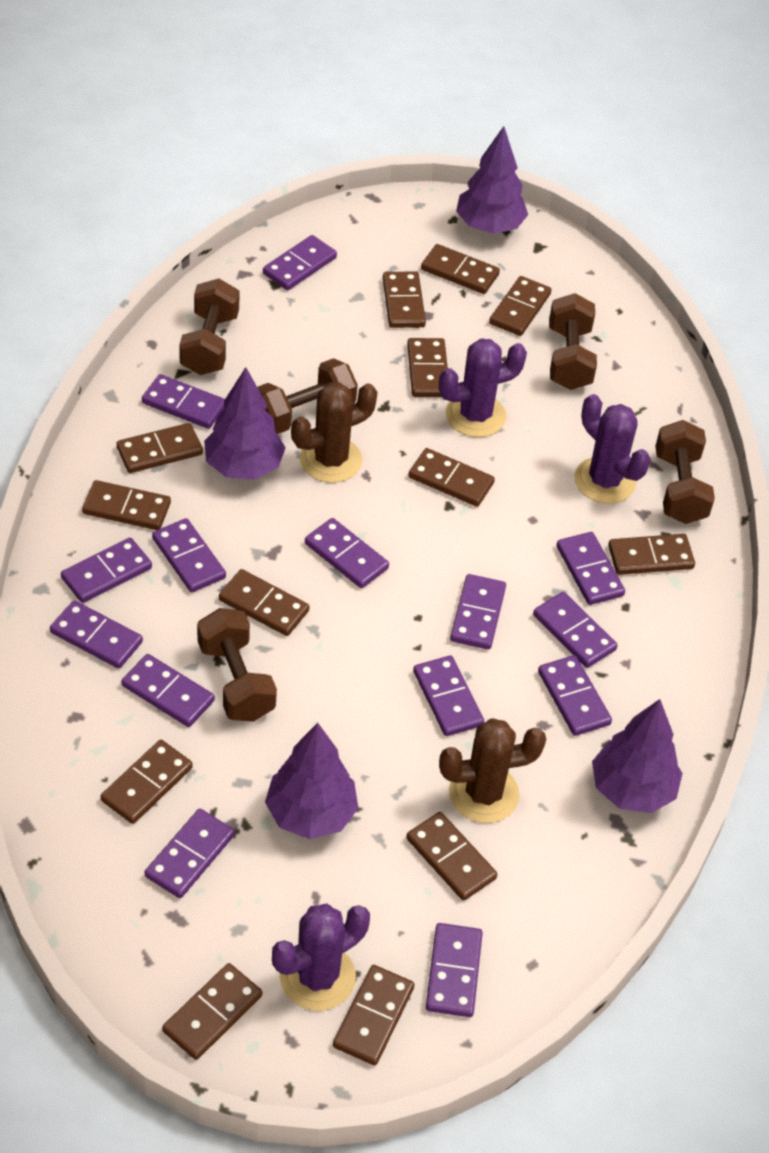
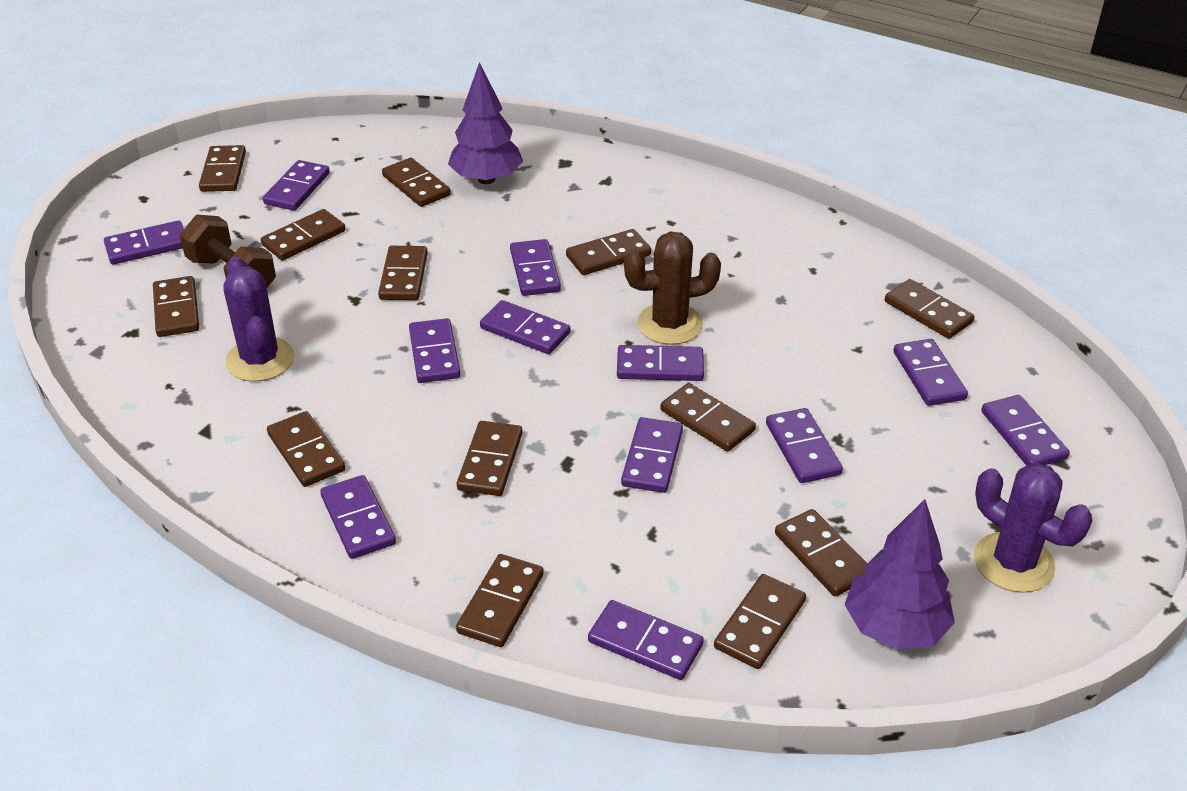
brown cactus: [291,383,377,483] [439,718,546,823] = 2 -> [624,232,721,345] = 1
brown dumbbell: [179,278,240,375] [197,608,277,722] [257,358,358,434] [549,293,597,390] [655,420,715,524] = 5 -> [180,215,276,287] = 1
purple cactus: [272,903,370,1011] [439,338,527,437] [574,394,651,504] = 3 -> [224,257,294,381] [974,463,1092,593] = 2
purple domino: [50,600,143,669] [61,538,152,603] [121,654,215,727] [142,374,225,429] [145,809,235,898] [152,518,226,592] [263,235,337,290] [305,518,389,588] [413,656,484,736] [426,923,483,1017] [450,574,506,650] [533,592,618,668] [538,655,612,736] [556,532,625,605] = 14 -> [104,220,184,265] [263,160,330,211] [320,475,396,559] [409,318,460,383] [480,300,570,354] [510,239,561,296] [588,600,704,680] [617,345,704,381] [621,417,683,493] [766,408,843,483] [893,339,968,406] [981,395,1070,466] = 12
purple tree: [204,367,286,480] [265,723,358,839] [456,126,528,234] [592,699,683,813] = 4 -> [448,62,523,184] [844,499,955,650] = 2

